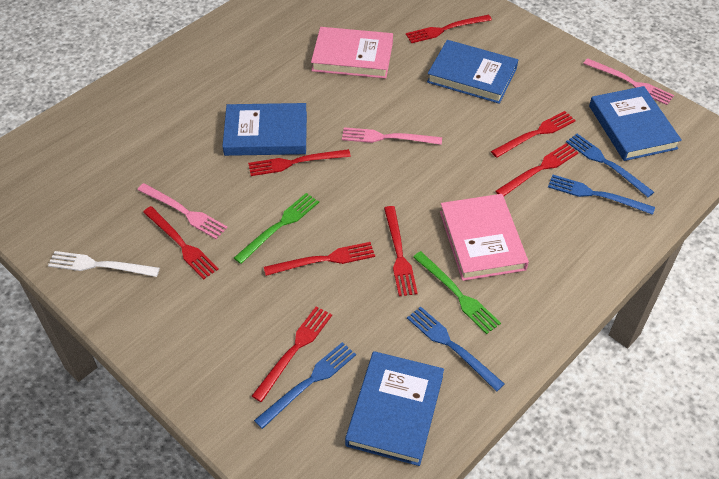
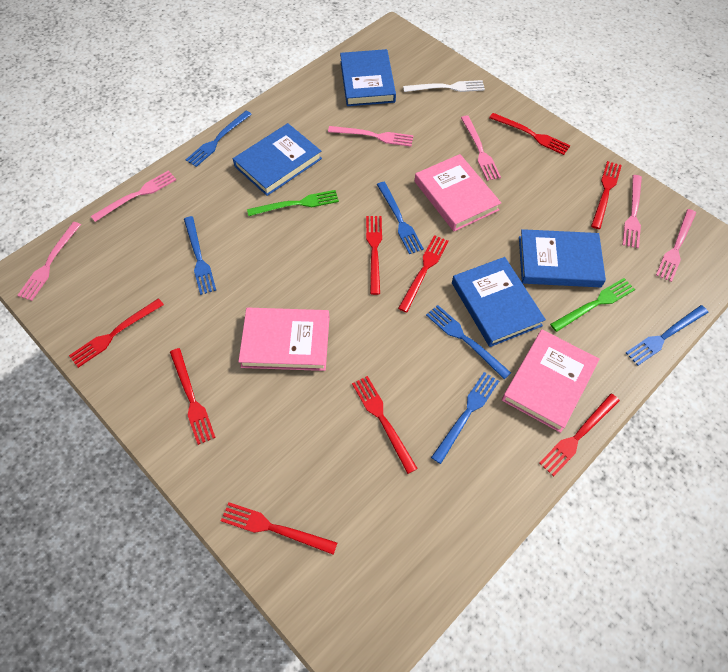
blue fork: [254,342,356,429] [407,307,505,392] [548,175,655,215] [566,134,654,197] = 4 -> [184,216,216,295] [186,111,252,167] [377,182,424,254] [426,305,511,379] [431,372,499,464] [626,305,708,365] = 6
pink book: [311,27,393,79] [440,194,529,281] = 2 -> [238,308,330,371] [415,154,501,232] [502,330,600,433] = 3
pink fork: [137,183,228,239] [342,127,442,145] [583,58,674,105] = 3 -> [17,222,81,301] [91,170,176,222] [328,126,413,147] [461,116,501,181] [623,175,642,248] [656,209,696,282] = 6
red fork: [143,206,219,279] [248,149,351,176] [252,306,332,402] [264,242,375,276] [384,206,418,296] [406,14,492,43] [491,111,576,158] [495,143,578,196] = 8 -> [69,298,164,368] [170,348,216,445] [221,502,337,555] [352,376,418,474] [366,216,382,295] [398,235,449,312] [489,113,570,155] [539,394,620,476] [591,161,622,229] = 9

